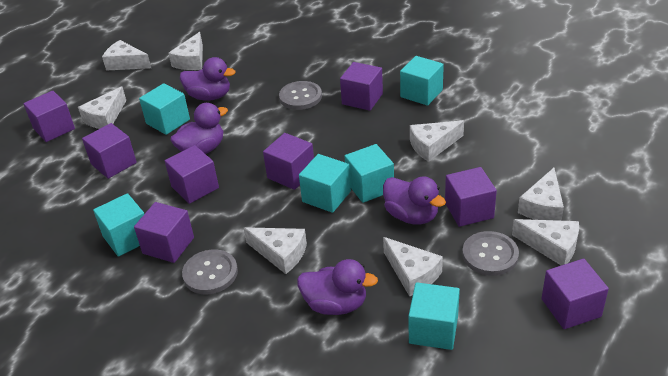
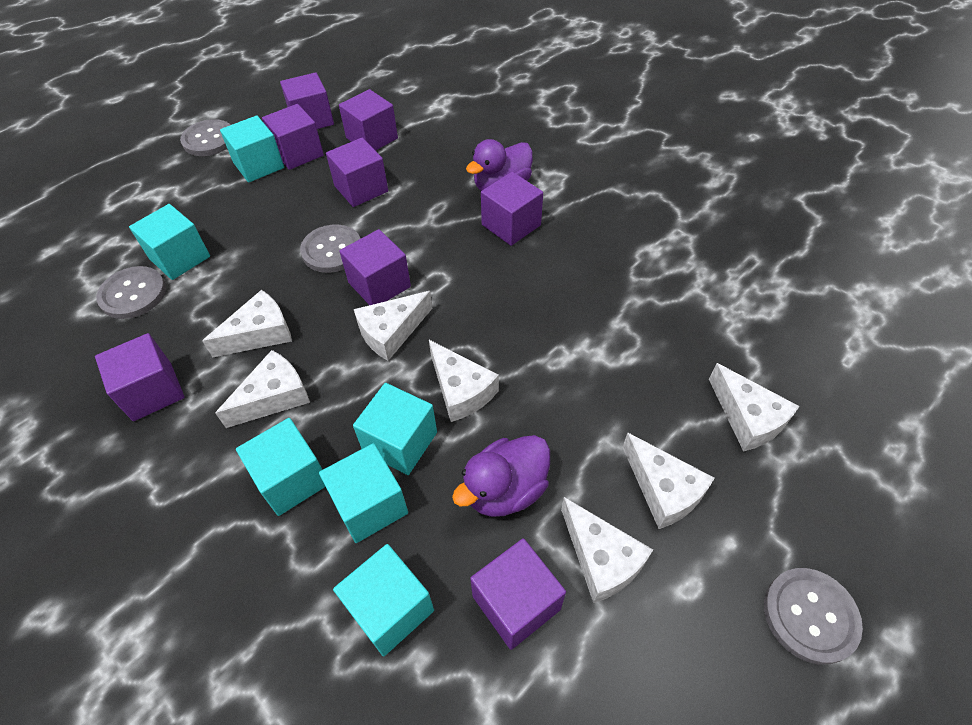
grey button: [182,249,238,294] [279,81,322,110] [462,231,519,276] = 3 -> [96,266,166,319] [180,119,231,156] [300,225,361,273] [764,568,863,665] = 4
purple duck: [170,103,228,154] [180,57,236,101] [297,259,378,315] [383,176,446,225] = 4 -> [452,435,550,517] [466,139,533,191] = 2
white cheese: [78,86,126,129] [102,40,151,71] [168,32,203,70] [244,227,307,274] [383,237,443,296] [410,120,464,162] [512,219,579,265] [518,168,564,221] = 8 -> [202,290,292,357] [215,350,310,428] [354,291,432,361] [429,340,499,422] [561,497,653,603] [623,433,715,529] [709,363,800,451] = 7

